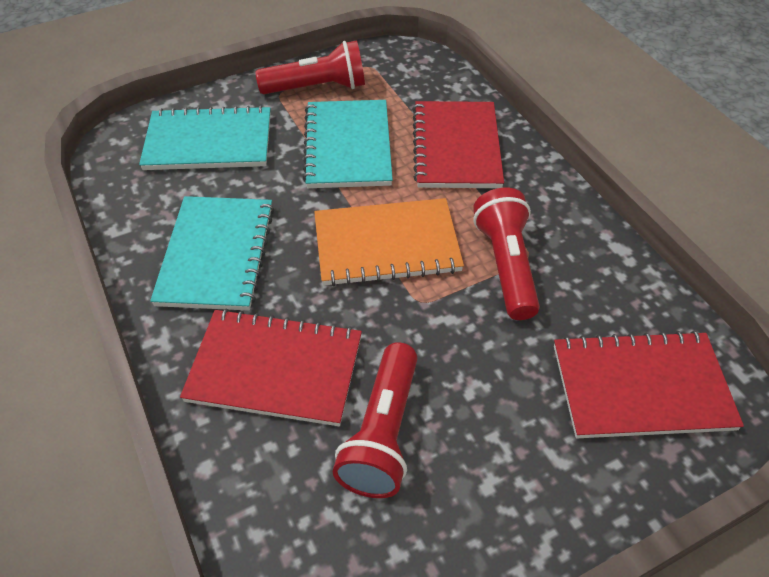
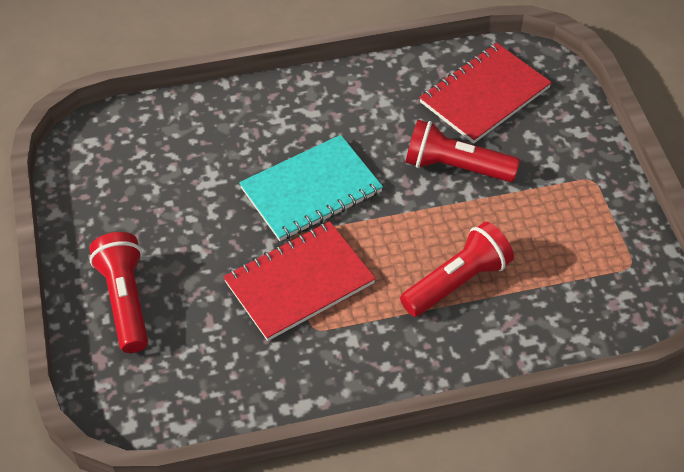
orange notebook: [314,198,464,286] = 1 -> none = 0
red notebook: [180,309,362,426] [412,101,504,188] [554,330,744,438] = 3 -> [223,221,376,341] [419,43,552,144] = 2
turquoise notebook: [139,106,270,170] [150,196,274,311] [303,100,393,188] = 3 -> [239,135,383,241] = 1

